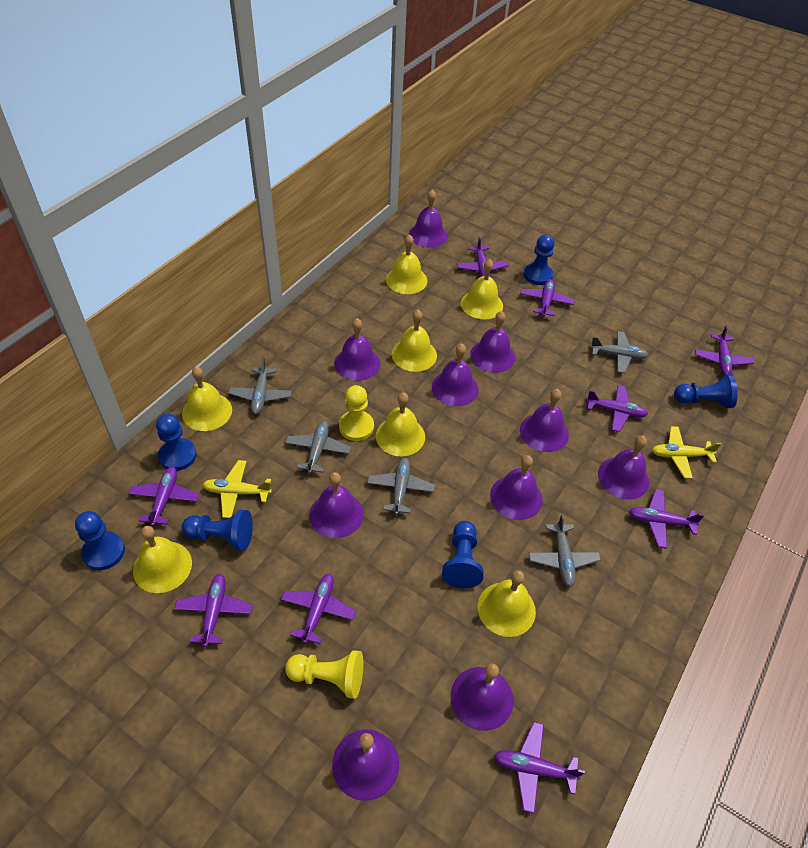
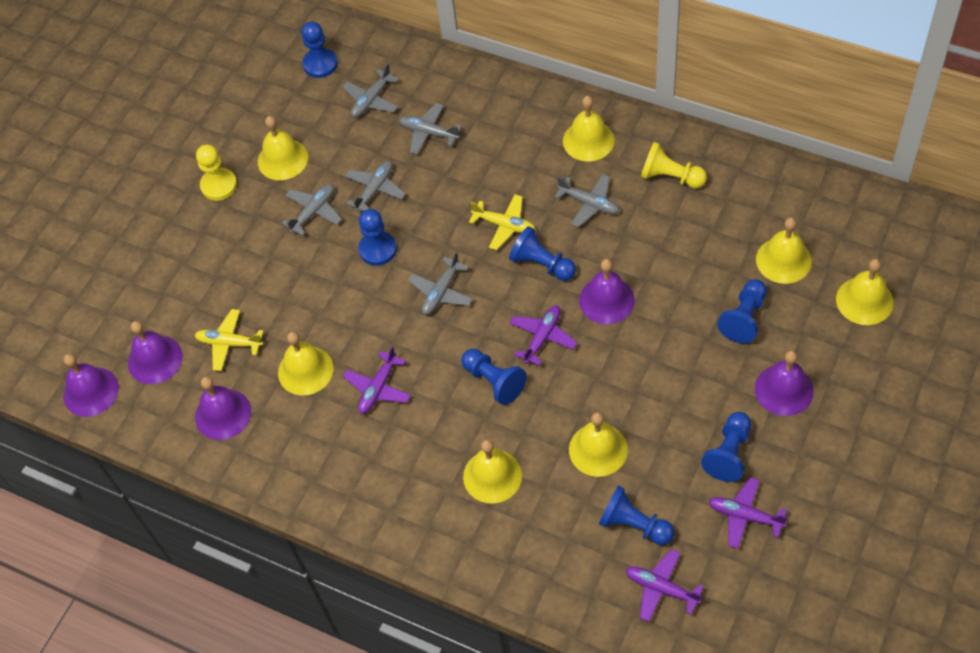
blue pawn: [75,511,125,570] [156,414,197,471] [182,510,253,551] [442,521,484,588] [524,234,555,285] [674,374,738,408] = 6 -> [301,21,338,78] [358,209,397,266] [461,349,527,405] [509,226,576,281] [599,486,674,545] [701,412,751,482] [717,279,767,343] = 7
grey plane: [229,358,292,414] [285,420,351,474] [367,458,435,515] [529,514,601,587] [590,331,648,373] = 5 -> [282,184,342,236] [342,63,399,118] [345,161,406,212] [399,103,462,154] [408,251,473,315] [554,174,620,227] = 6
purple bell: [309,472,364,538] [332,730,399,801] [334,318,380,381] [409,190,448,247] [432,343,478,406] [451,663,513,731] [470,311,515,373] [490,455,543,520] [520,389,569,452] [598,436,649,499] = 10 -> [63,354,119,417] [128,321,183,384] [195,377,251,440] [579,259,635,324] [755,350,814,416] = 5
purple plane: [128,467,199,526] [174,574,253,647] [281,574,356,644] [457,237,509,277] [494,722,585,813] [520,279,575,317] [586,385,648,432] [629,489,704,549] [695,326,754,375] = 9 -> [343,346,411,414] [509,306,577,366] [626,549,704,622] [709,477,788,549] = 4

